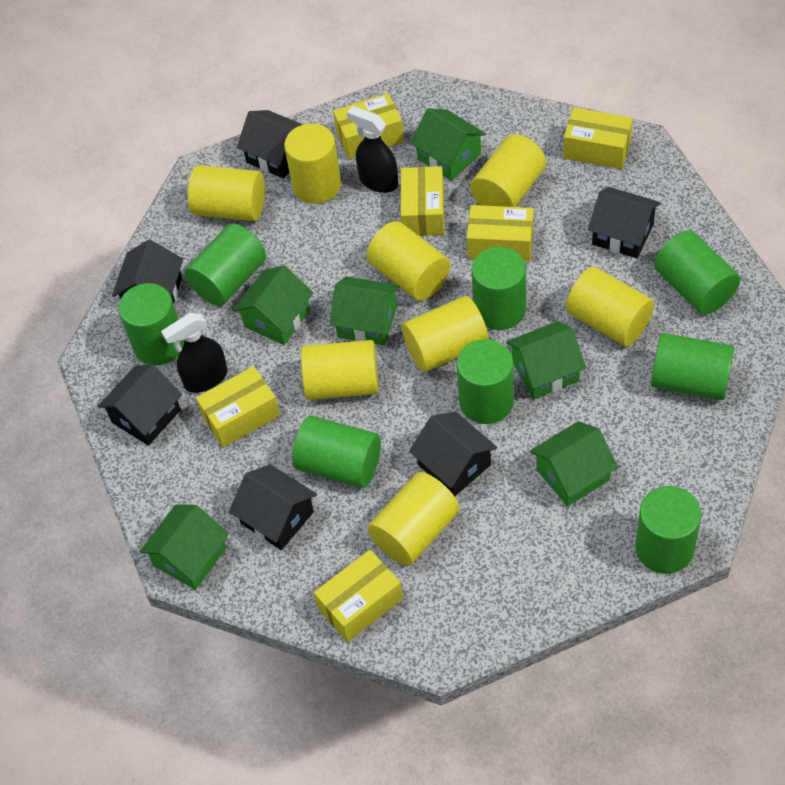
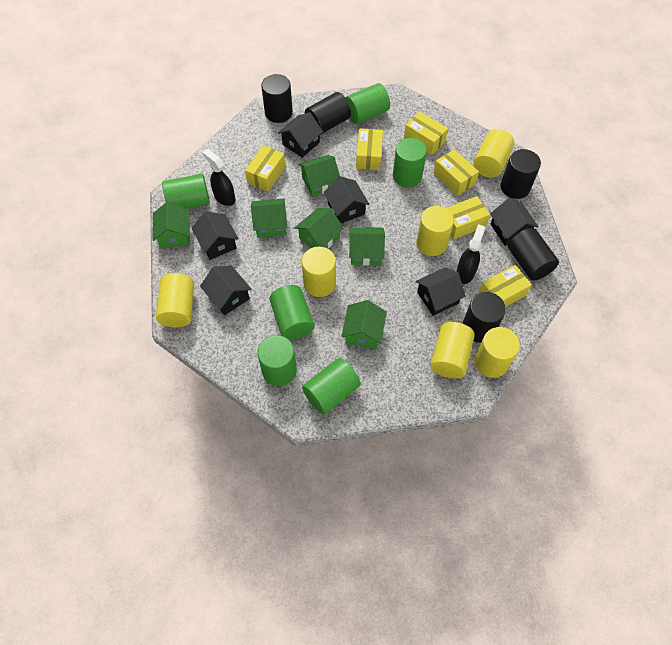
black cylinder: none = 0 -> [261,74,293,123] [305,92,351,135] [463,292,506,343] [501,149,541,199] [508,228,559,281] = 5
green cylinder: [118,283,184,365] [184,223,266,306] [292,416,381,488] [456,339,514,424] [471,247,526,330] [635,486,701,574] [651,333,735,400] [654,230,740,315] = 8 -> [162,174,210,209] [257,335,297,386] [269,285,315,340] [302,358,361,415] [345,83,390,124] [393,138,427,187] = 6
yellow cylinder: [188,165,265,221] [284,124,341,204] [301,340,378,400] [367,221,450,301] [368,472,460,566] [402,296,488,372] [470,134,546,207] [566,267,654,346] = 8 -> [156,273,194,328] [302,247,336,297] [416,206,454,256] [430,322,475,379] [473,129,515,178] [474,327,520,378] = 6

